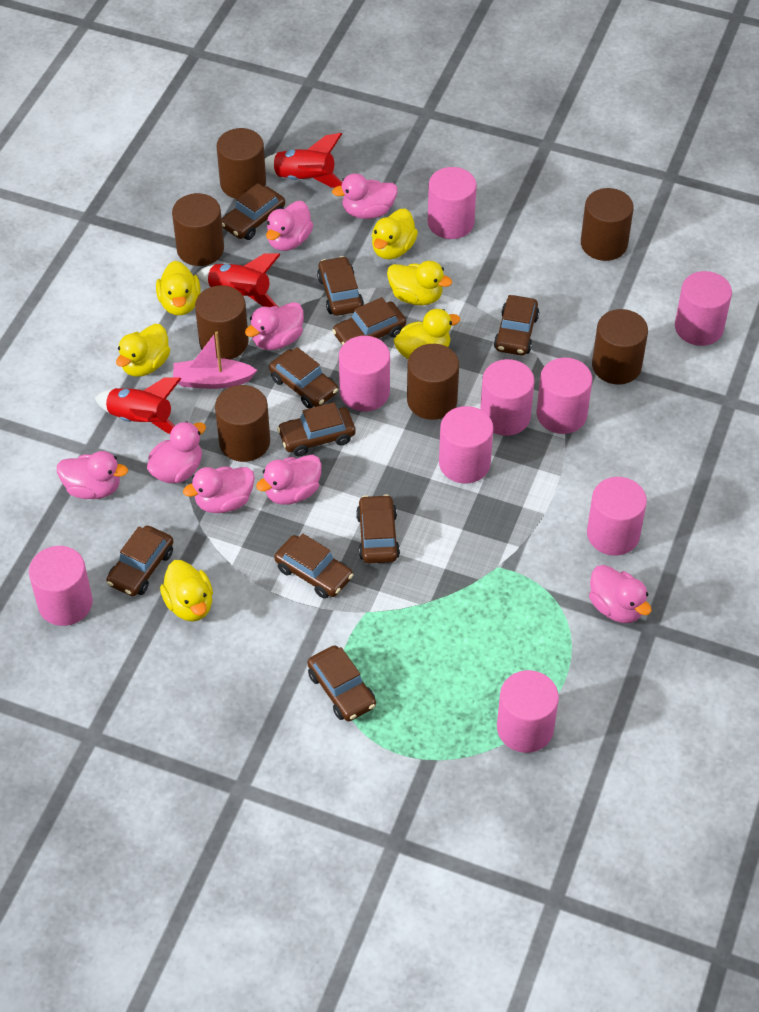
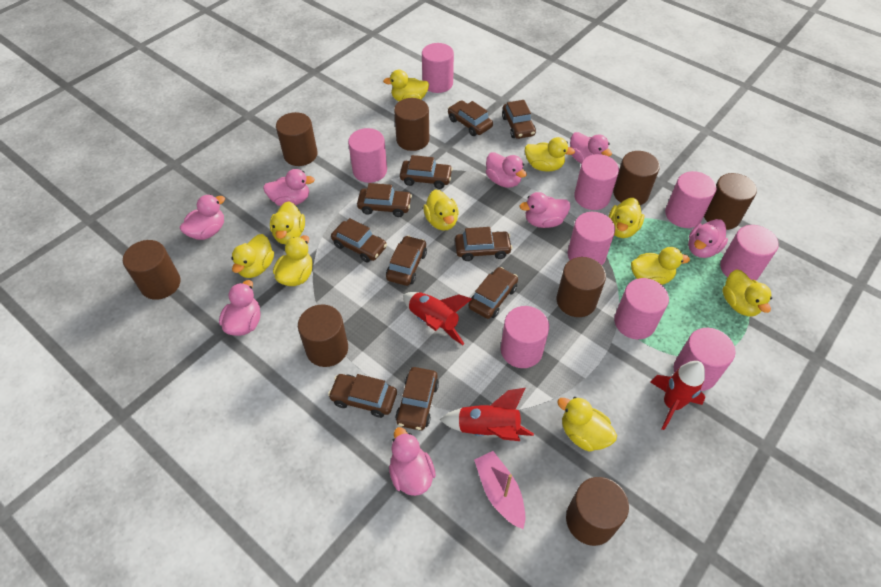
brown cylinder: [172,193,224,266] [195,285,249,359] [215,385,270,462] [217,128,266,199] [407,344,459,420] [581,188,634,261] [592,309,648,385] = 7 -> [123,240,181,300] [276,112,318,166] [298,305,348,367] [394,98,429,151] [557,257,606,317] [566,477,629,546] [613,151,660,205] [704,173,757,230] = 8
yellow duck: [116,324,170,377] [156,261,200,315] [160,560,213,621] [372,209,418,259] [387,261,452,305] [394,309,460,359] = 6 -> [231,234,274,278] [270,201,305,244] [273,235,313,286] [383,70,429,101] [423,189,459,230] [525,137,575,172] [557,397,617,452] [608,198,644,238] [631,247,690,285] [722,269,772,317] = 10

